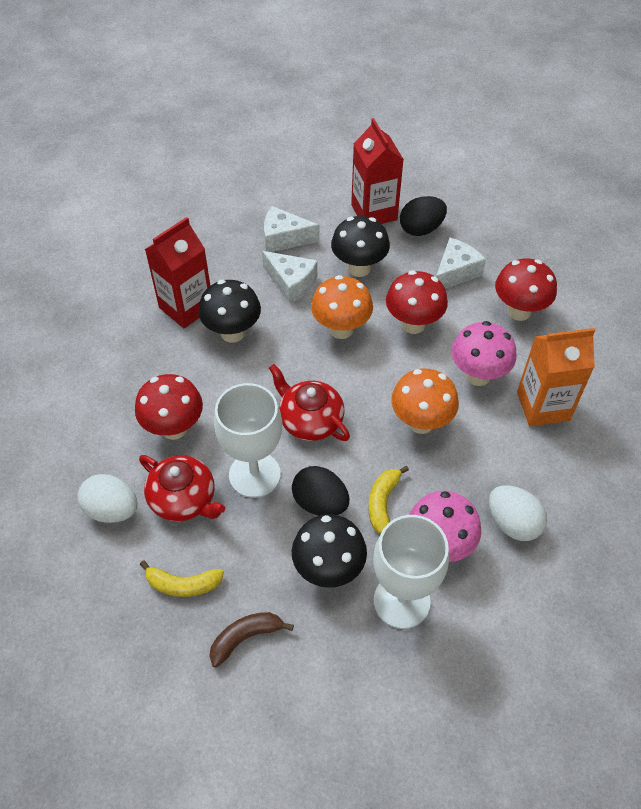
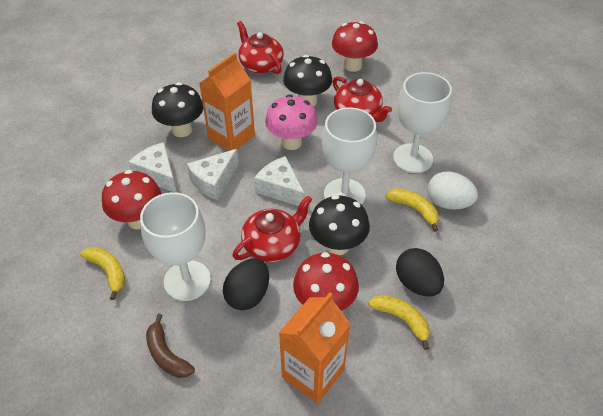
orange carton: [517,328,595,426] = 1 -> [199,52,255,151] [279,293,351,404] = 2
orange mushroom: [311,275,373,339] [391,369,459,434] = 2 -> none = 0
pink mushroom: [409,491,481,562] [451,321,516,386] = 2 -> [265,94,318,150] = 1
red carton: [145,217,210,328] [351,118,404,224] = 2 -> none = 0
red teapot: [139,455,225,522] [269,364,350,441] = 2 -> [233,195,312,262] [237,21,284,74] [332,76,392,122] = 3
white egg: [77,474,137,523] [489,485,547,541] = 2 -> [427,171,478,210] = 1
white goblet: [214,383,282,498] [373,515,449,629] = 2 -> [140,192,211,301] [322,107,377,205] [393,72,452,173] = 3
yellow banana: [140,560,224,597] [368,466,409,534] = 2 -> [80,247,125,300] [368,295,430,350] [385,188,439,232] = 3

